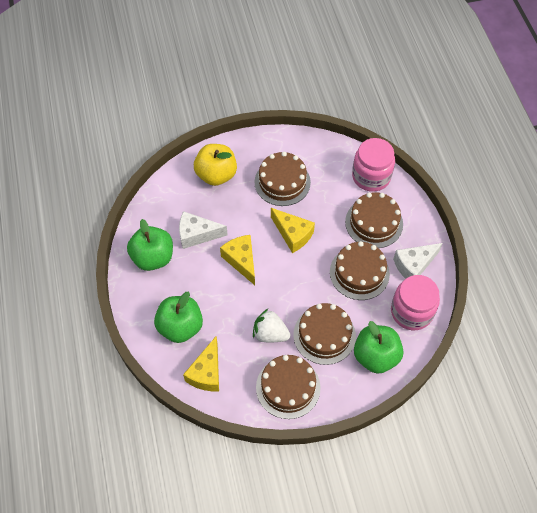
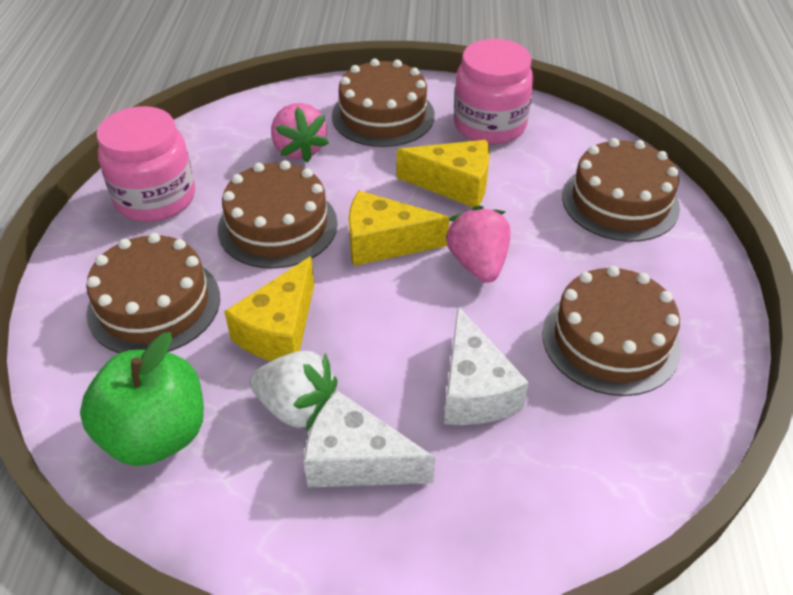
green apple: [127,219,173,271] [154,292,203,343] [354,321,403,374] = 3 -> [80,332,204,466] = 1
pink strawberry: none = 0 -> [271,103,329,163] [446,205,510,283] = 2
yellow apple: [194,144,237,186] = 1 -> none = 0

